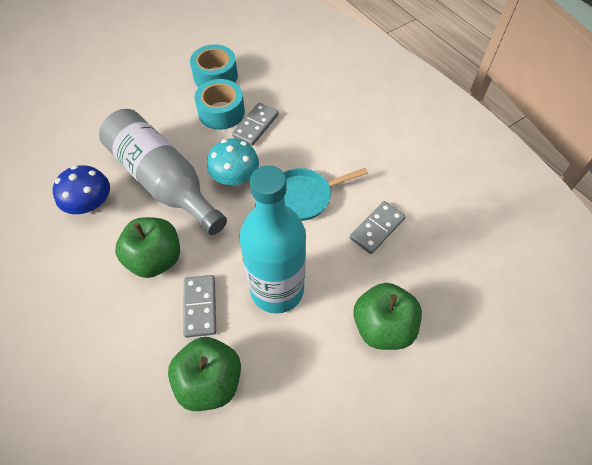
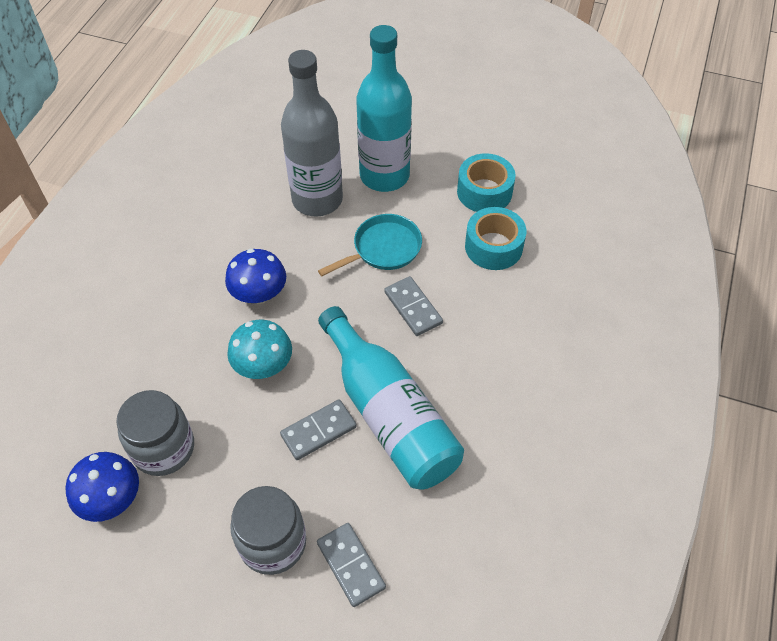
blue mushroom: [53,165,110,214] = 1 -> [66,452,139,522] [225,249,286,304] = 2
green apple: [115,217,180,278] [168,337,241,411] [353,283,422,350] = 3 -> none = 0
grey jar: none = 0 -> [116,390,194,476] [230,486,306,575] = 2
turquoise bottle: [239,165,306,314] = 1 -> [318,306,464,489] [356,25,412,192] = 2

